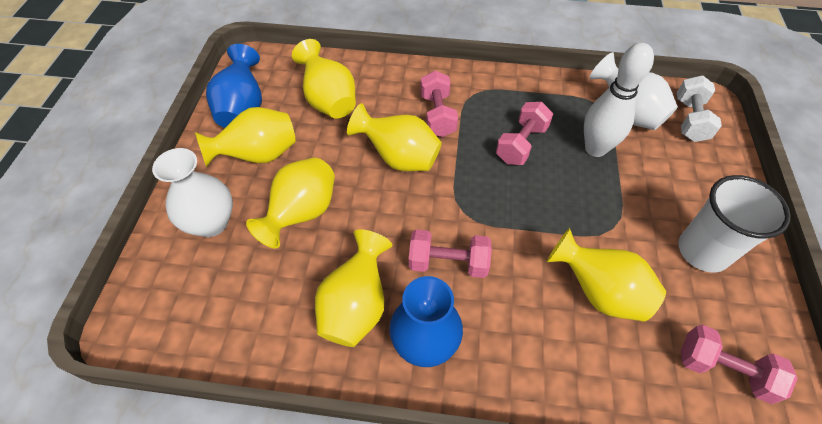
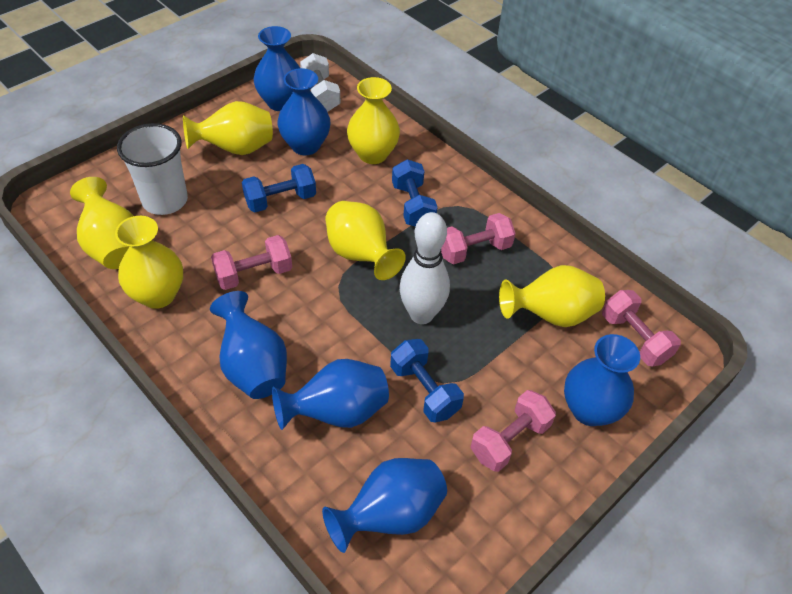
blue dumbbell: none = 0 -> [242,164,316,212] [390,339,464,423] [392,159,437,227] = 3
blue vase: [206,44,262,128] [389,276,463,367] = 2 -> [210,291,287,399] [253,26,300,111] [272,359,389,430] [277,68,330,155] [322,458,447,553] [564,334,640,426] = 6
white vase: [152,148,233,237] [589,52,678,130] = 2 -> none = 0

